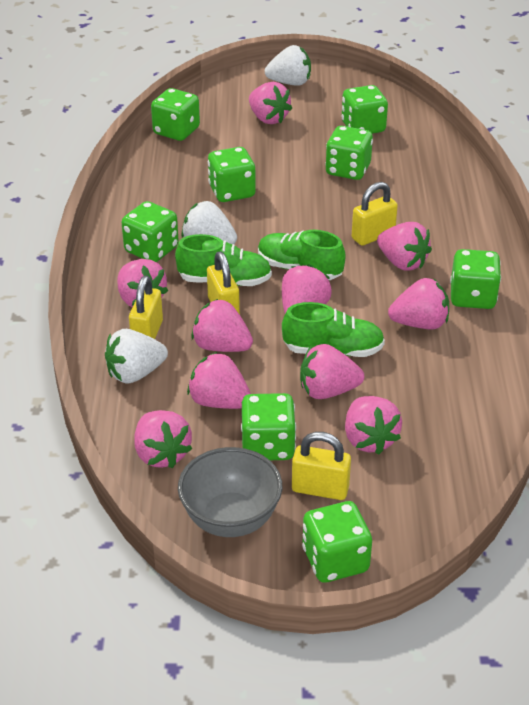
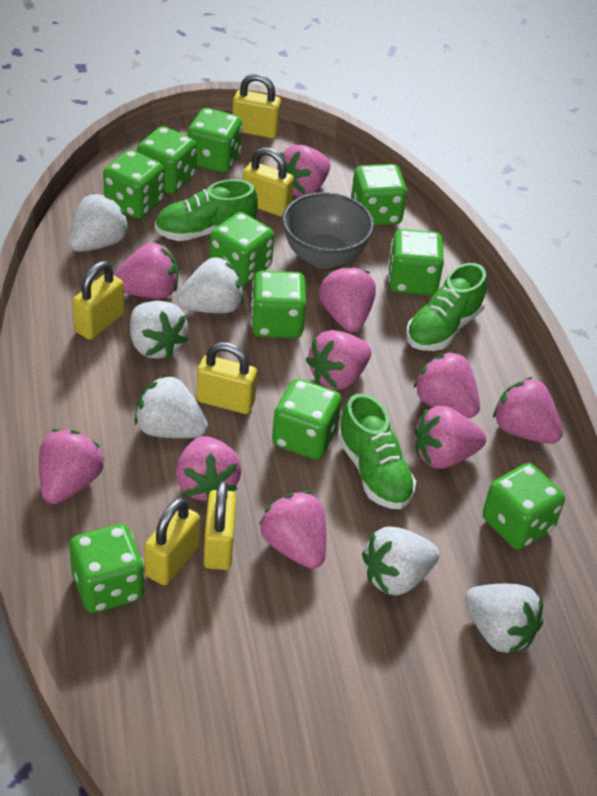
green dice: [122,201,179,262] [151,88,200,141] [208,147,256,202] [241,393,296,460] [302,501,372,583] [325,126,373,180] [342,85,388,134] [450,249,501,309] = 8 -> [70,524,145,613] [103,150,165,219] [137,126,197,194] [187,108,242,172] [209,212,274,285] [251,271,306,338] [272,379,342,459] [351,164,407,226] [388,229,444,295] [483,463,565,550] = 10
white strawberry: [105,329,168,384] [181,201,237,245] [265,45,311,86] = 3 -> [68,193,129,252] [130,301,188,359] [135,375,208,438] [177,256,244,313] [362,526,440,596] [465,584,543,654] = 6
yellow padlock: [129,276,163,339] [207,251,240,315] [292,432,351,500] [352,182,398,246] = 4 -> [72,261,124,340] [144,498,200,585] [197,342,257,414] [204,481,236,570] [232,74,281,138] [243,147,294,217] = 6

